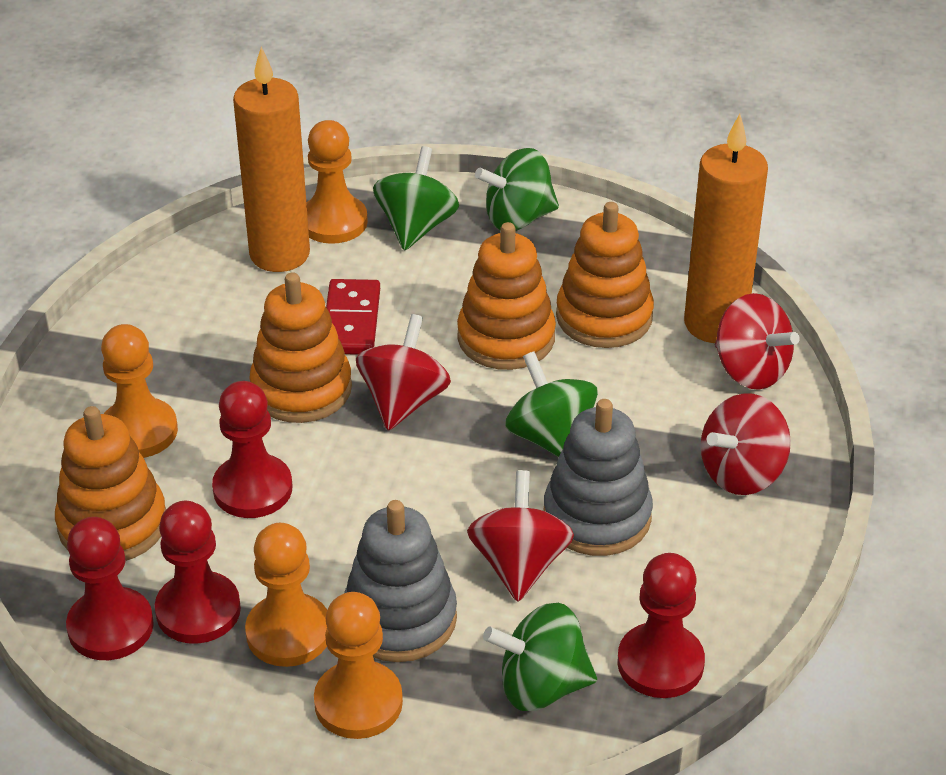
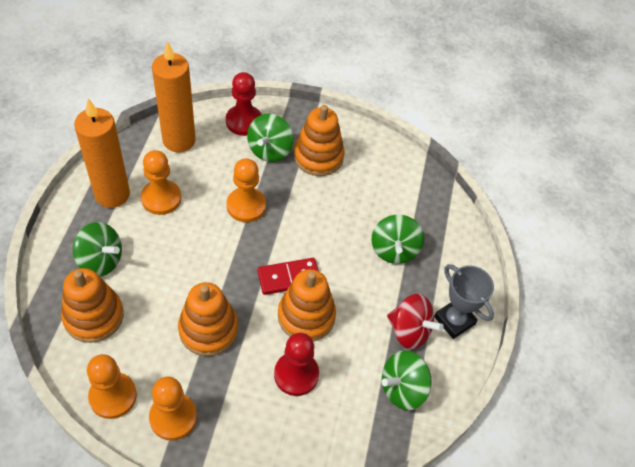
grey stacking toy: [344,500,457,662] [544,399,653,556] = 2 -> none = 0
grey trophy: none = 0 -> [434,264,494,339] = 1
red pawn: [66,517,154,660] [155,501,241,644] [212,381,292,518] [617,553,705,698] = 4 -> [226,72,262,136] [274,333,319,396] = 2
red spinning top: [356,314,451,430] [467,470,574,602] [701,393,791,495] [715,293,800,390] = 4 -> [387,294,444,349] = 1

